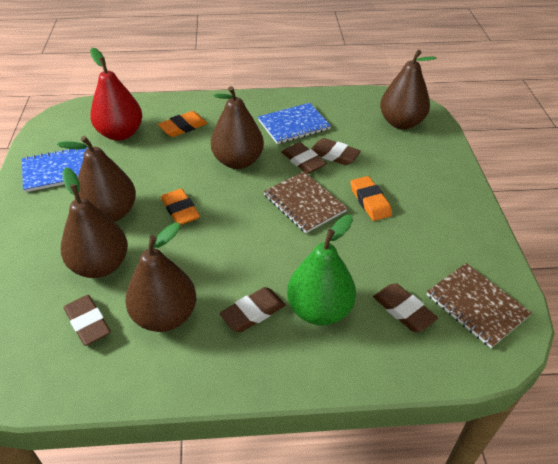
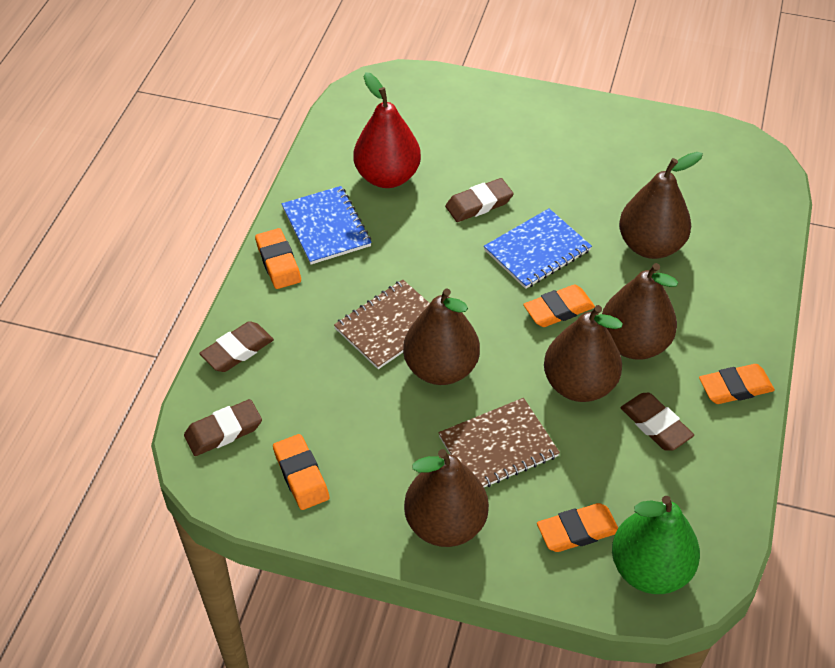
brown eraser: [64,295,111,346] [220,287,285,332] [281,142,327,174] [311,138,361,165] [373,283,438,332] = 5 -> [184,399,262,456] [199,321,274,372] [445,178,514,222] [621,393,694,451] = 4
orange eraser: [158,111,207,137] [161,188,200,225] [350,176,392,221] = 3 -> [255,228,301,289] [273,434,330,510] [523,285,595,327] [537,503,618,552] [699,364,775,404] = 5

